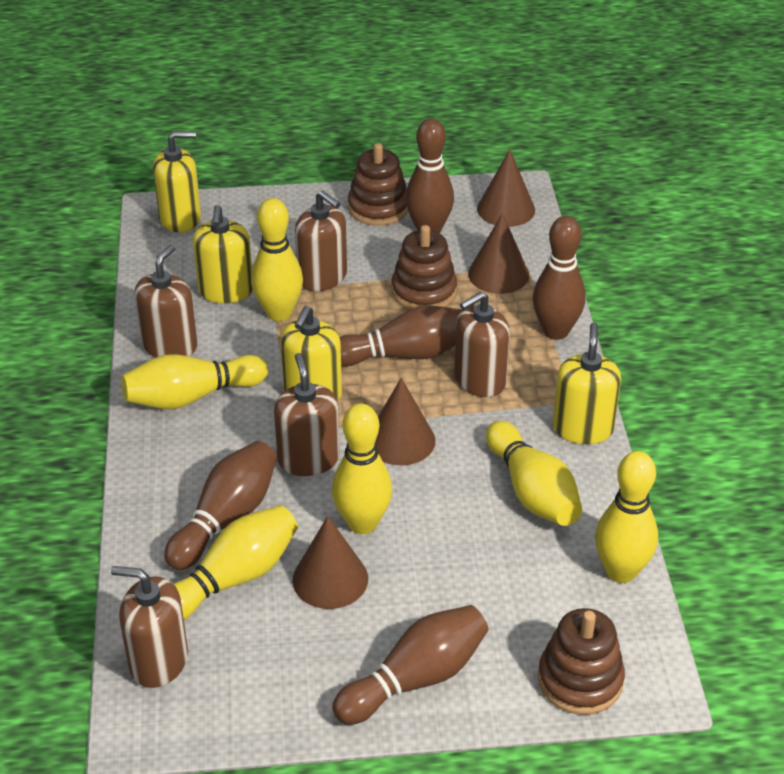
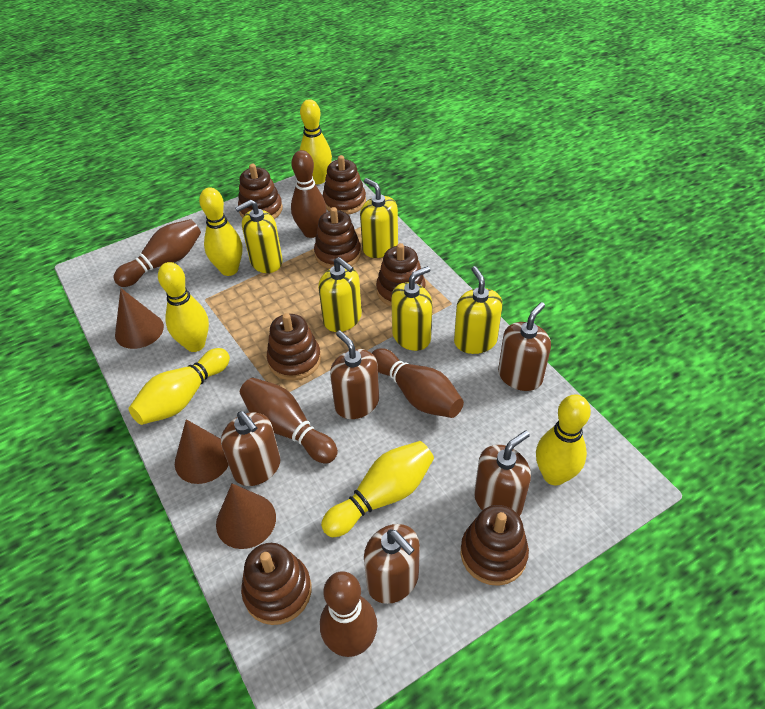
brown cone: [293,516,368,609] [375,378,435,465] [468,213,529,294] [477,149,535,227] = 4 -> [115,288,164,349] [175,419,229,484] [216,483,276,549] = 3
brown stacking toy: [348,143,408,226] [391,225,457,309] [538,608,625,715] = 3 -> [238,164,283,219] [241,543,311,625] [267,313,321,380] [314,207,361,269] [323,155,366,215] [376,243,426,307] [461,505,529,586] = 7
yellow soap dispenser: [153,131,201,232] [193,205,253,303] [281,306,342,401] [553,323,621,444] = 4 -> [235,200,283,273] [318,257,362,332] [360,178,398,258] [391,266,432,351] [454,266,503,354] = 5

